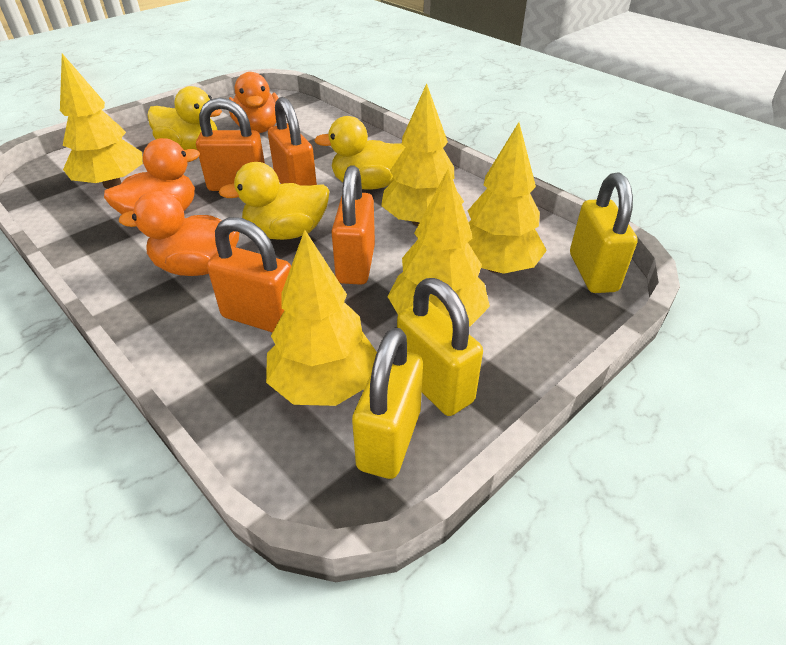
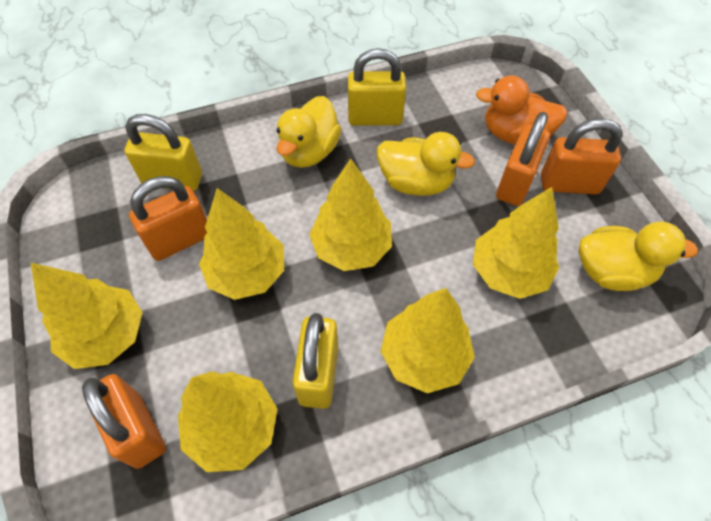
orange duck: [104,138,200,214] [119,191,239,276] [229,72,278,133] = 3 -> [476,76,568,144] = 1
yellow tree: [60,54,143,189] [266,230,377,406] [381,83,464,226] [388,167,490,327] [468,122,547,274] = 5 -> [31,263,143,369] [178,371,277,472] [199,188,284,300] [309,158,392,271] [380,288,475,393] [473,187,560,299] = 6

